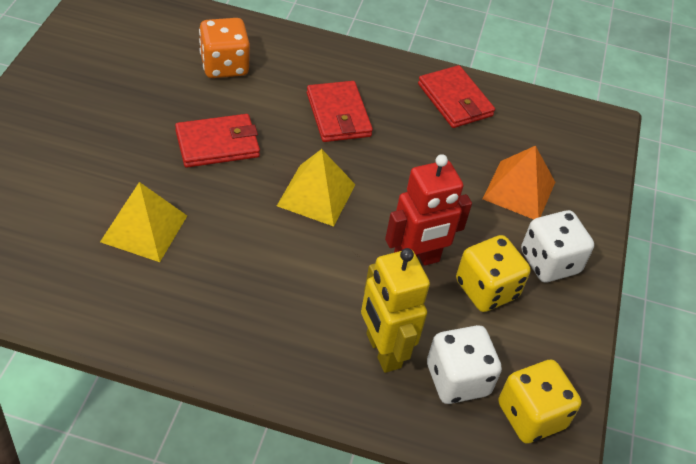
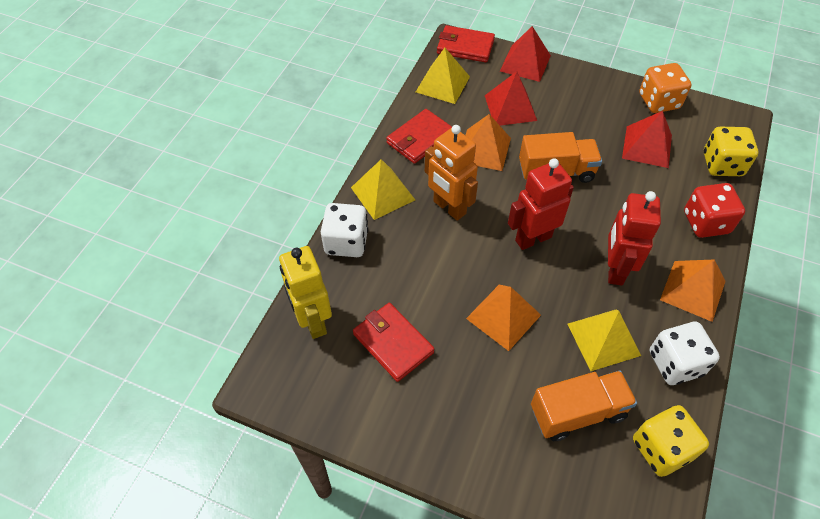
orange pyramid: [482,146,555,219] = 1 -> [465,114,511,171] [466,285,541,351] [660,259,725,322] = 3
orange robot: none = 0 -> [425,125,478,221] = 1
orange truck: none = 0 -> [519,132,602,183] [531,371,637,441] = 2
red dice: none = 0 -> [684,183,745,238] = 1
red pyramid: none = 0 -> [485,71,537,126] [500,26,551,82] [622,111,672,168] = 3
red robot: [385,154,472,266] = 1 -> [508,158,574,250] [608,191,661,286] = 2
yellow pyramid: [100,182,187,262] [277,149,356,227] = 2 -> [351,159,415,220] [416,48,470,104] [567,310,641,371] = 3

